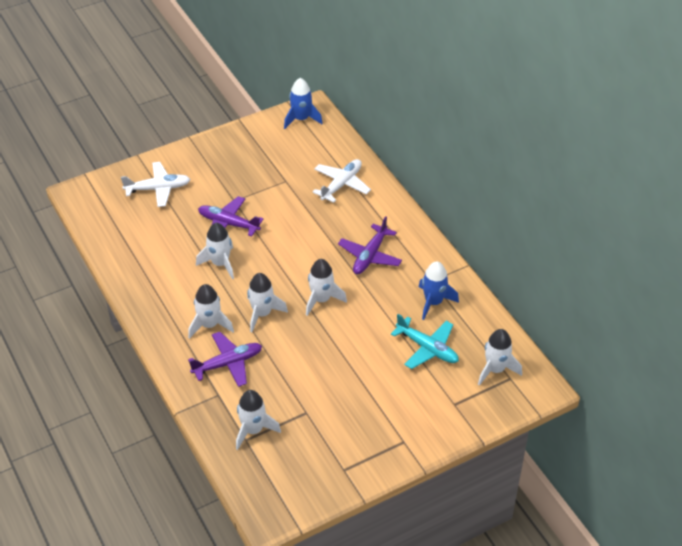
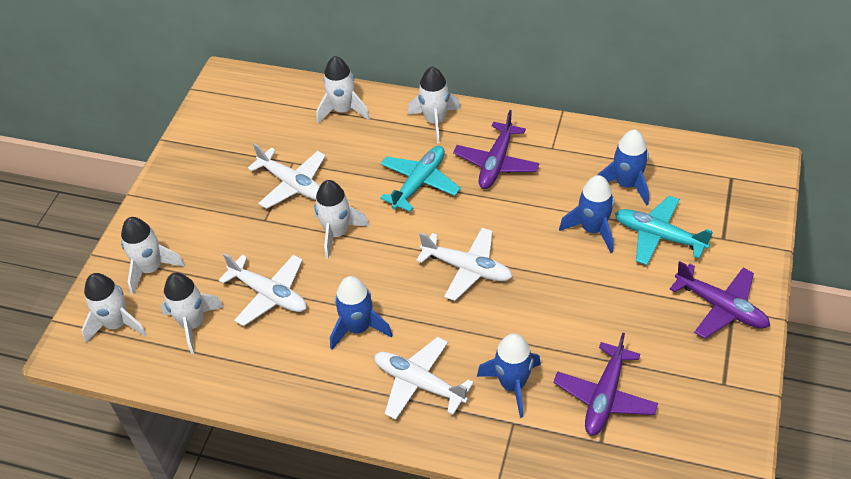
blue rocket: [284,78,323,129] [419,261,459,320] = 2 -> [330,276,392,350] [477,333,541,418] [559,175,614,253] [597,130,649,206] = 4
turquoise plane: [391,314,459,369] = 1 -> [380,146,461,212] [615,196,713,265] = 2
white plane: [121,162,191,207] [313,159,371,203] = 2 -> [219,253,306,326] [248,143,326,209] [374,337,474,420] [416,228,513,301] = 4

